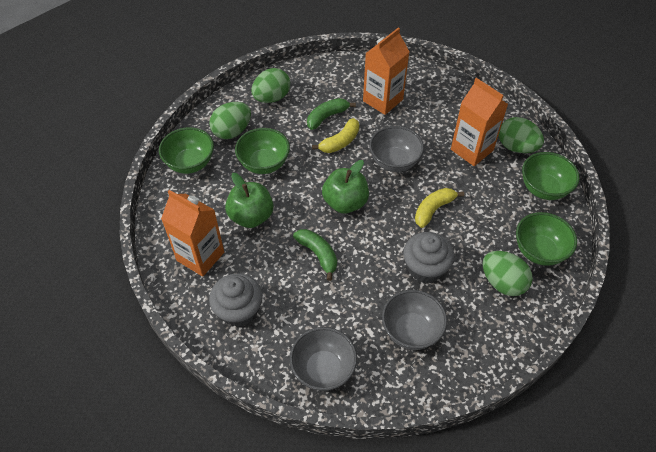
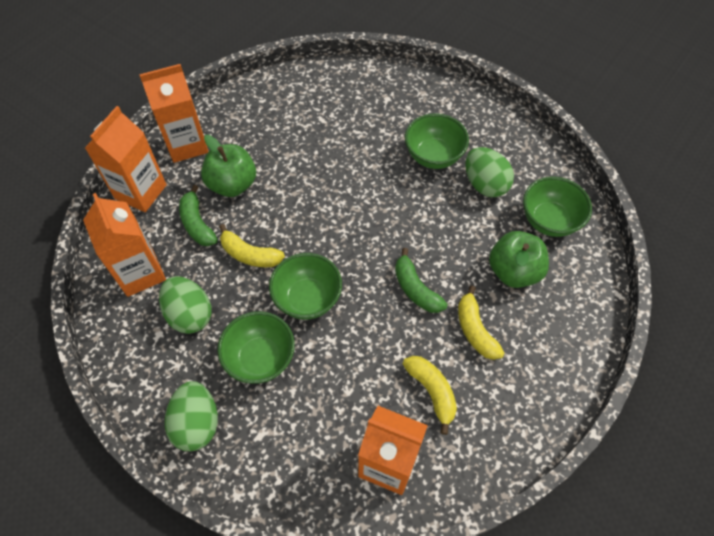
green egg: [209,102,251,139] [251,68,290,103] [482,251,533,296] [499,117,544,153] = 4 -> [159,276,212,334] [165,381,218,451] [465,147,514,197] = 3
grey bowl: [290,327,357,391] [369,126,424,172] [382,290,447,350] = 3 -> none = 0
grey cupcake: [209,273,263,327] [403,232,454,283] = 2 -> none = 0
orange carton: [161,190,224,277] [363,27,409,115] [451,78,508,166] = 3 -> [83,193,166,297] [85,106,167,212] [139,64,209,163] [358,406,428,495] = 4
yellow banana: [312,118,359,153] [415,188,464,228] = 2 -> [219,224,285,267] [403,356,457,435] [458,285,505,360] = 3

